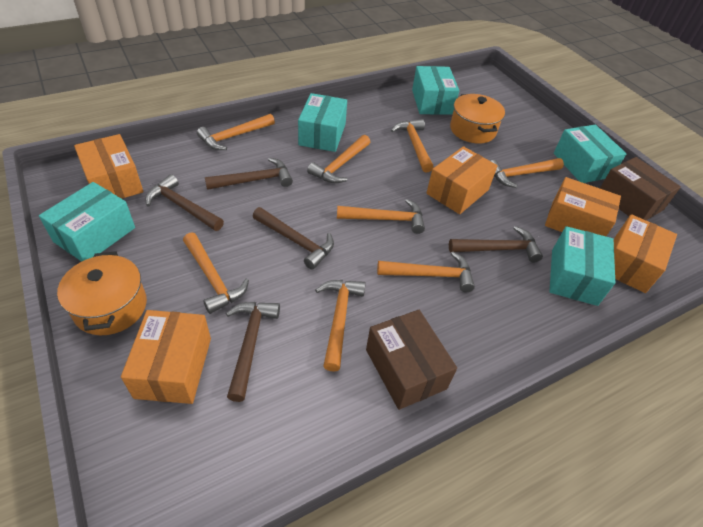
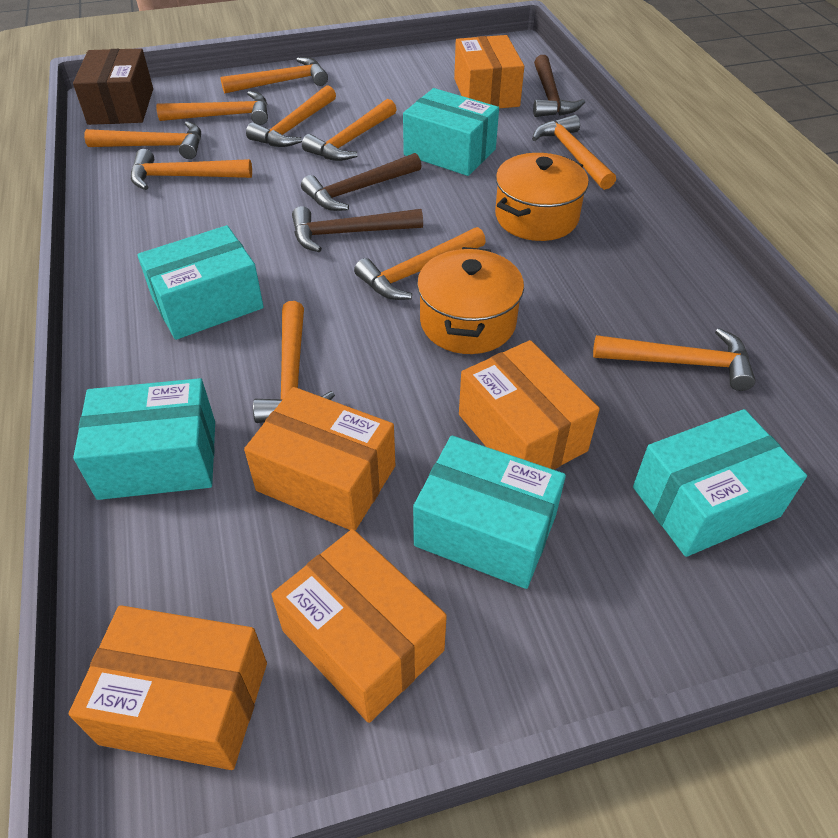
brown box: [366,310,457,410] [600,157,681,220] = 2 -> [73,48,153,125] = 1
brown hammer: [145,174,224,231] [205,158,293,190] [226,302,280,402] [253,207,334,270] [449,226,543,263] = 5 -> [292,206,423,252] [301,153,422,211] [533,55,585,117] = 3
orange hammer: [183,233,249,314] [197,114,275,150] [307,135,370,183] [315,280,366,372] [337,199,425,234] [377,252,475,292] [391,119,434,173] [491,158,564,188] = 8 -> [84,121,201,159] [131,149,252,190] [156,91,268,125] [221,57,328,94] [246,85,336,147] [253,301,335,423] [302,99,397,161] [354,227,486,300] [532,115,616,190] [593,328,756,391] = 10

